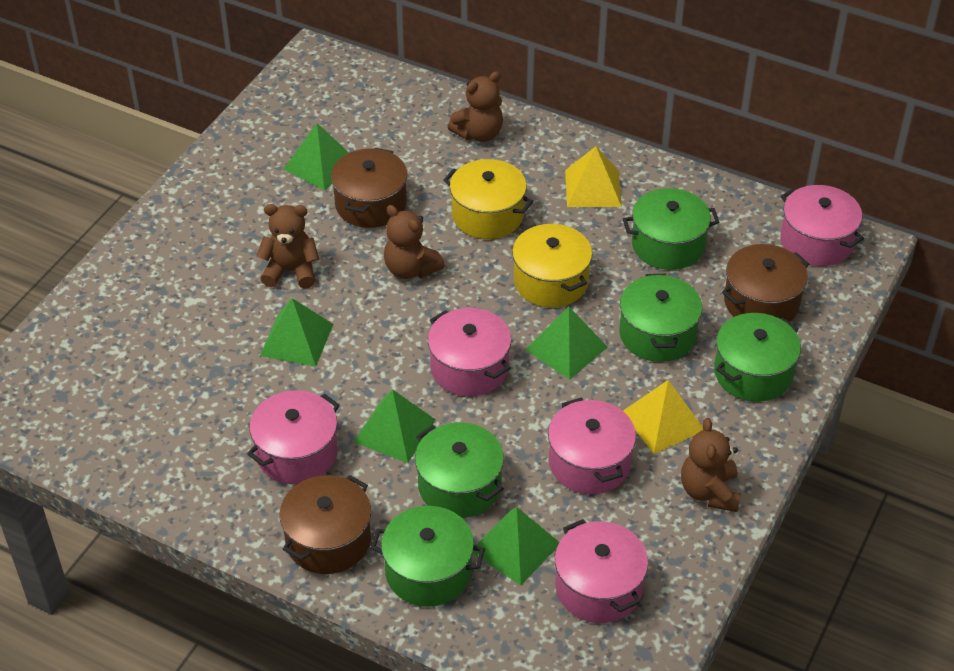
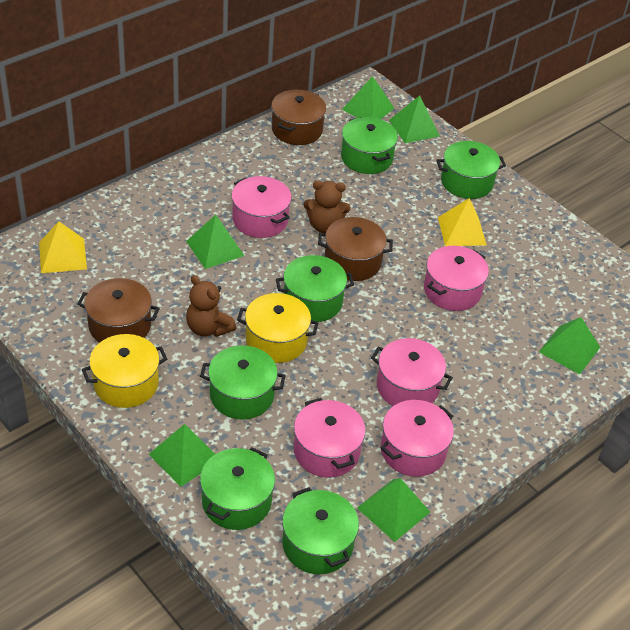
brown teddy bear: [256,204,319,289] [384,205,445,279] [448,71,503,142] [681,418,741,512] = 4 -> [186,275,236,337] [303,181,351,233] = 2
green pot: [371,506,485,607] [415,422,504,518] [619,274,702,362] [623,188,719,270] [714,313,801,402] = 5 -> [200,346,286,419] [200,447,275,530] [276,255,354,322] [282,487,359,574] [341,117,398,174] [436,141,506,199] = 6
green pyramid: [260,298,333,367] [284,123,349,191] [354,389,436,463] [473,507,559,585] [525,307,607,380] = 5 -> [149,424,215,487] [186,215,245,269] [342,76,394,119] [357,478,430,542] [389,95,440,143] [539,317,600,374] = 6

